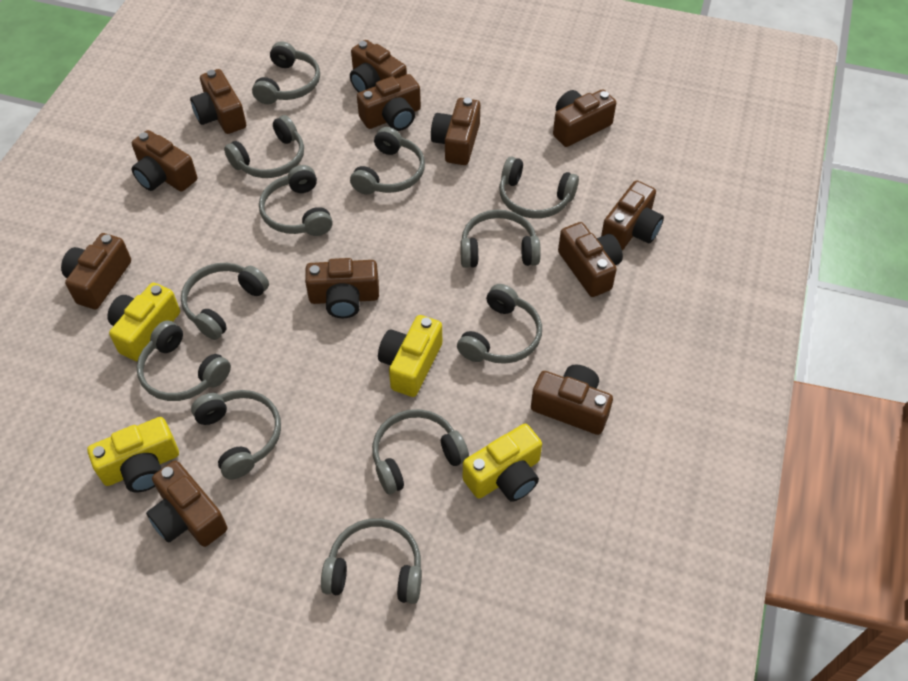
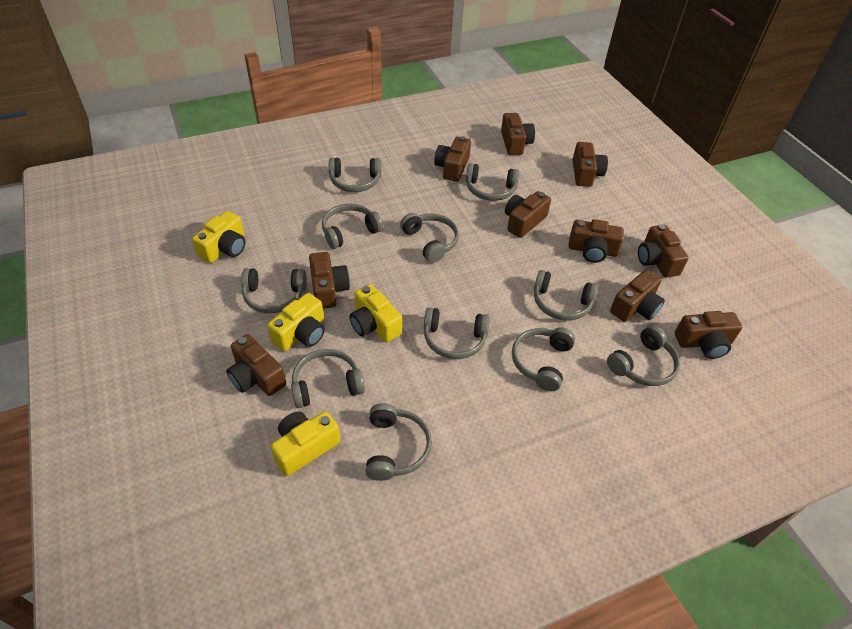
brown camera: [61,233,131,309] [132,130,197,192] [146,461,227,547] [190,69,246,134] [305,258,379,318] [350,40,407,93] [357,74,421,131] [431,98,480,165] [531,364,613,435] [553,89,616,147] [558,222,623,297] [601,180,664,250] = 12 -> [226,334,286,396] [309,252,350,309] [434,136,471,182] [501,113,535,155] [505,191,551,238] [569,219,624,263] [573,142,608,187] [610,270,665,322] [638,224,689,278] [675,311,742,359] = 10
grey headphones: [137,321,231,401] [181,263,269,340] [191,390,281,480] [224,115,304,178] [252,41,320,104] [259,165,333,236] [321,518,422,604] [350,127,425,195] [372,409,469,494] [457,284,542,364] [460,210,541,268] [499,156,579,219] = 12 -> [241,268,307,314] [291,349,365,408] [322,204,383,249] [329,157,381,192] [366,403,432,481] [400,213,459,263] [424,307,490,359] [466,163,519,201] [512,327,575,391] [534,270,598,321] [607,325,680,386] = 11

